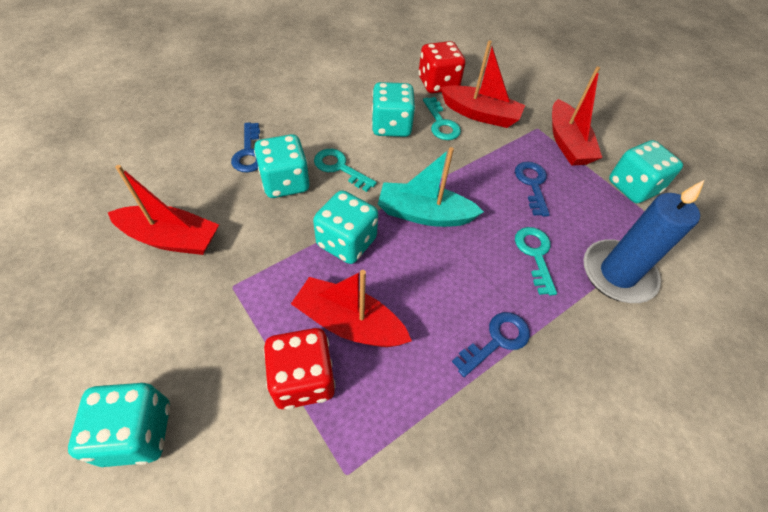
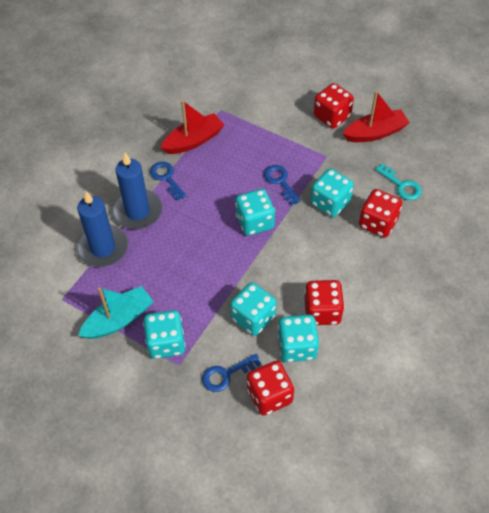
blue candle: [583,180,704,303] = 1 -> [76,191,128,267] [112,153,162,229] = 2
red boat: [108,165,219,255] [291,270,412,347] [440,40,525,128] [552,66,602,166] = 4 -> [161,100,224,154] [343,91,410,142] = 2
red dice: [263,328,336,410] [419,41,465,93] = 2 -> [247,361,294,415] [304,280,344,325] [314,83,354,128] [359,189,402,238] = 4
turquoise key: [314,149,377,192] [423,97,461,140] [515,227,557,296] = 3 -> [375,163,422,200] = 1

